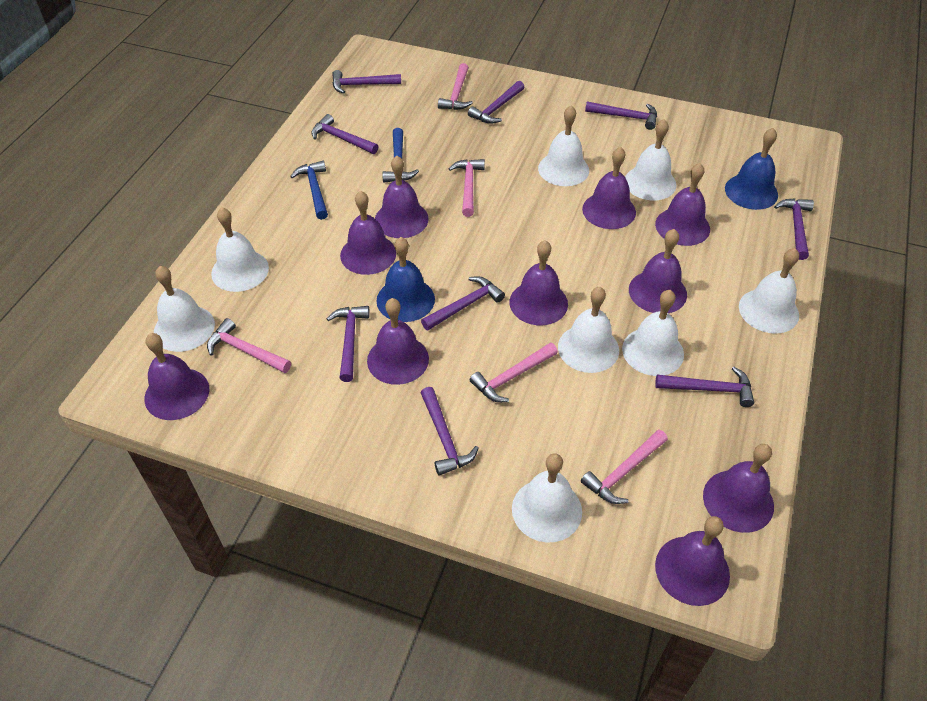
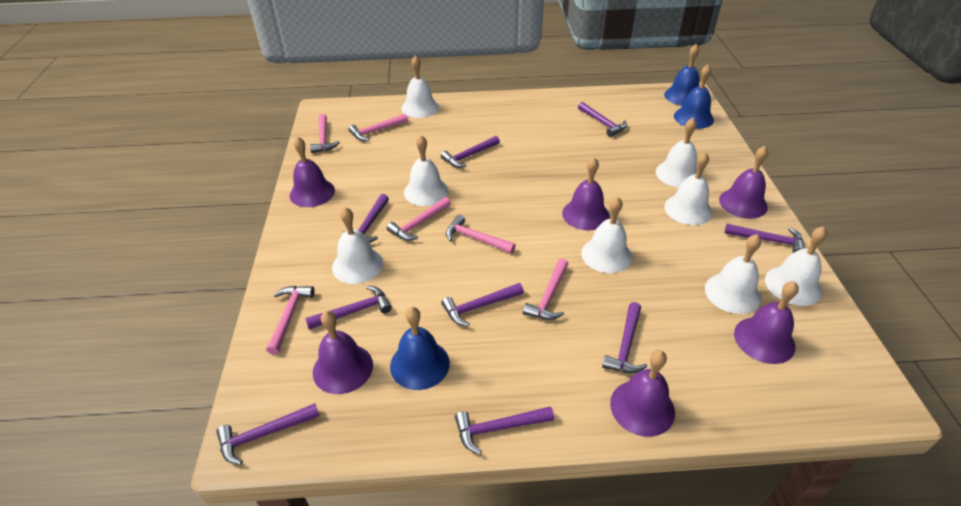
blue bell: [376,237,435,322] [725,128,778,210] = 2 -> [390,307,450,390] [664,44,699,106] [674,64,714,129] = 3
blue hammer: [290,161,328,220] [382,128,419,183] = 2 -> none = 0
pink hammer: [207,318,291,373] [438,63,473,110] [448,159,485,217] [470,343,558,402] [581,429,668,504] = 5 -> [266,286,315,355] [310,114,340,153] [348,114,408,141] [387,197,451,241] [446,215,516,254] [523,259,568,320] = 6
purple bell: [145,333,209,420] [340,191,396,275] [367,298,429,385] [375,156,429,238] [509,240,568,325] [582,147,636,229] [629,229,687,313] [655,163,710,246] [655,516,730,606] [703,444,774,533] = 10 -> [290,136,335,207] [313,311,373,394] [562,157,610,230] [610,350,675,437] [719,146,768,219] [734,281,799,364] = 6

